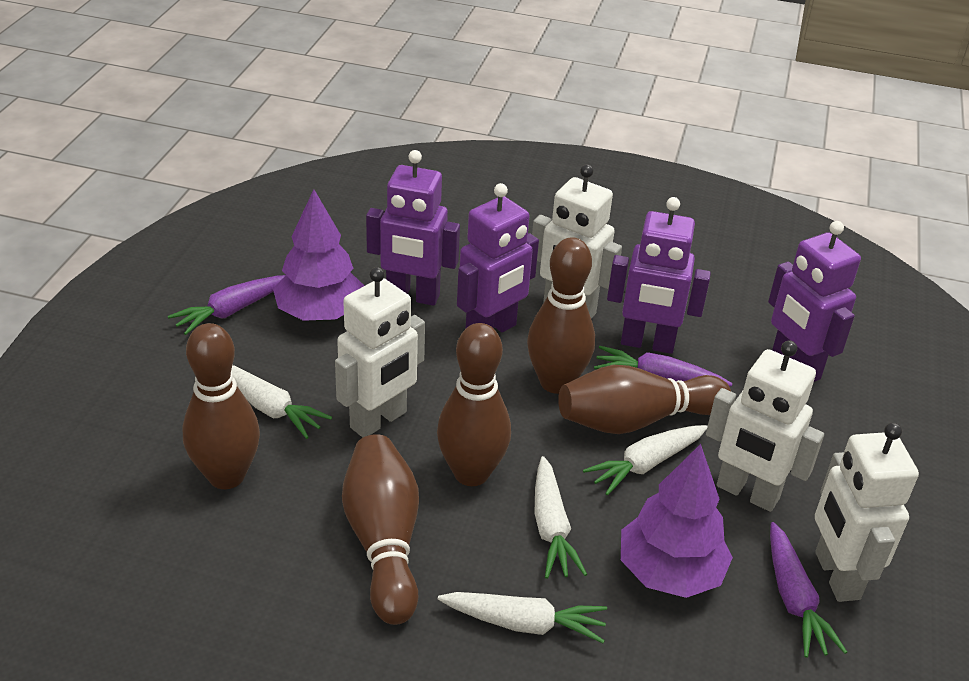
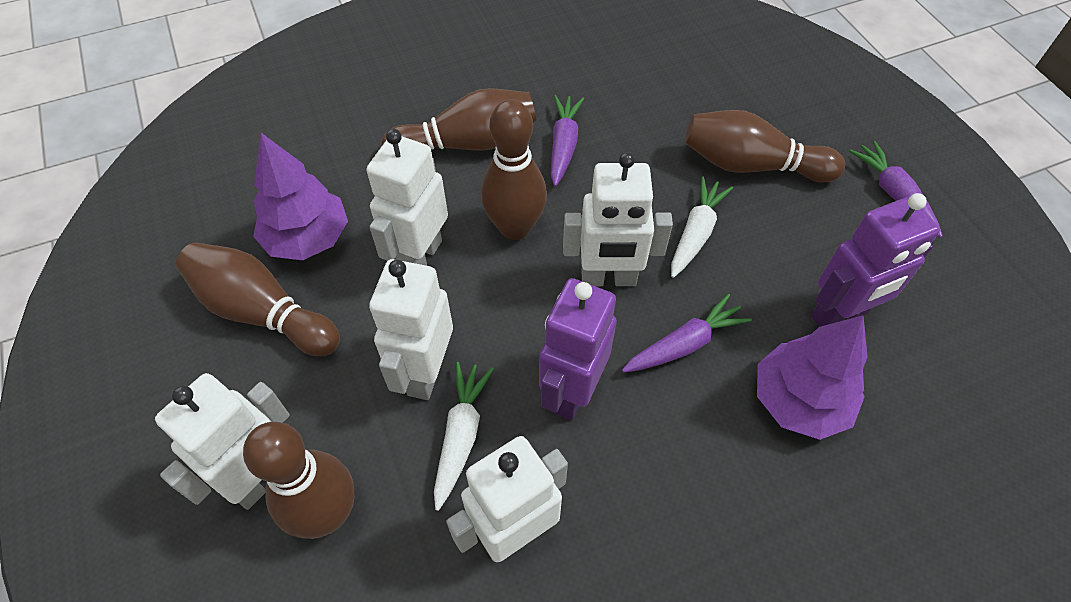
purple robot: [366,150,460,306] [457,183,539,332] [607,197,711,354] [768,221,861,382] = 4 -> [539,278,617,420] [811,193,940,327] = 2
white carrot: [231,365,332,439] [438,592,607,643] [535,456,587,579] [583,425,708,496] = 4 -> [434,362,494,511] [671,176,733,278] = 2
white robot: [335,267,425,438] [532,164,622,319] [706,340,824,512] [815,423,919,602] = 4 -> [155,373,290,510] [366,129,448,266] [369,259,453,400] [446,436,568,562] [563,152,673,286] = 5

